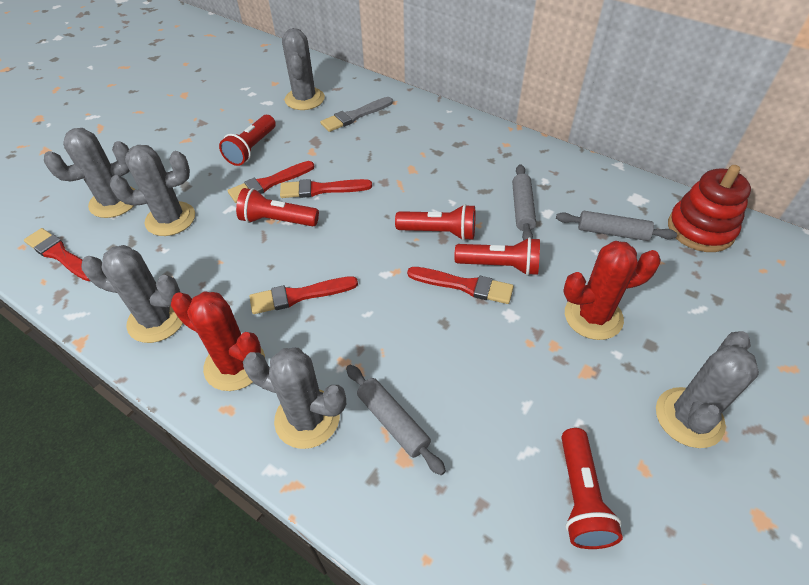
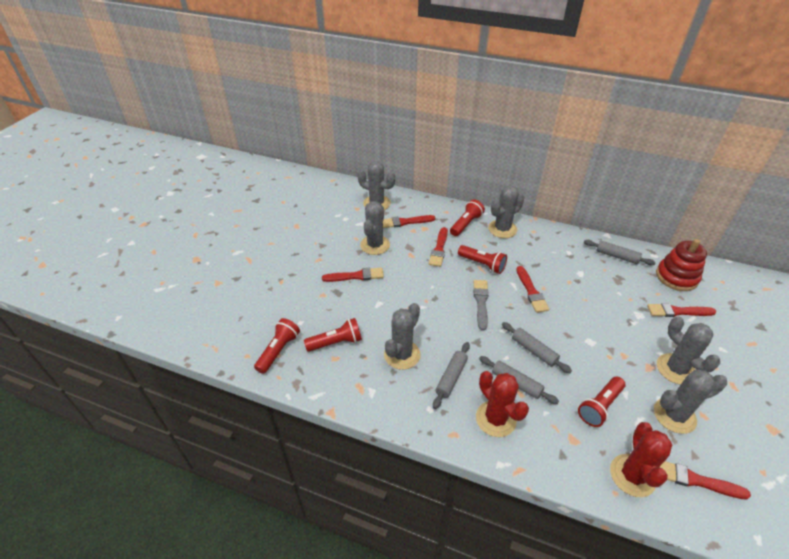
grey rolling pin: [346,365,446,475] [512,164,536,240] [556,211,677,241] = 3 -> [433,342,470,409] [479,356,559,404] [502,322,572,373] [584,240,656,265] = 4
red brush: [24,228,90,281] [228,161,314,203] [250,276,358,314] [280,179,372,198] [407,267,514,304] = 5 -> [322,267,384,282] [383,215,435,228] [429,227,448,267] [516,266,549,313] [647,303,717,317] [659,461,751,499] = 6

